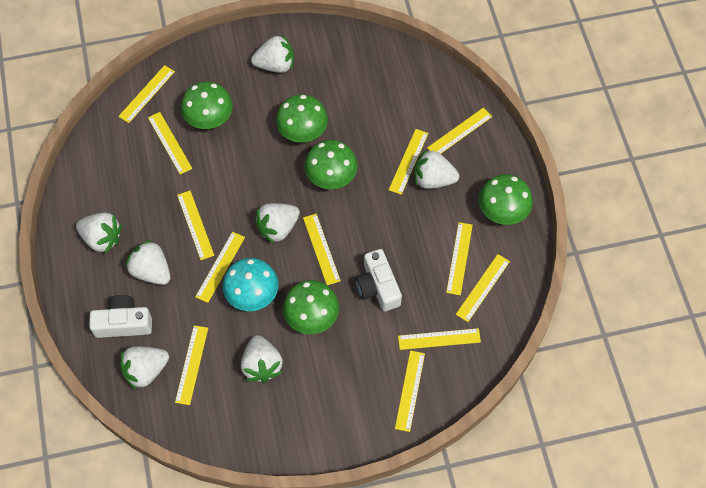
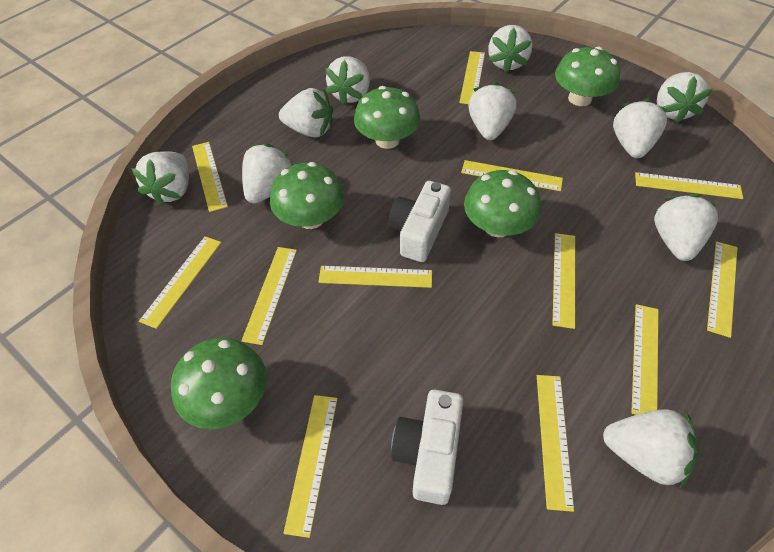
turquoise mushroom: [223,258,278,311] = 1 -> none = 0
white strawberry: [76,213,122,254] [120,346,169,390] [126,240,171,285] [241,335,283,383] [251,34,294,73] [254,203,300,244] [414,149,459,189] = 7 -> [131,151,189,206] [242,143,293,204] [279,88,333,138] [325,56,370,106] [469,82,517,140] [488,25,532,73] [603,409,699,489] [613,99,668,158] [654,194,718,261] [657,72,712,123] = 10

